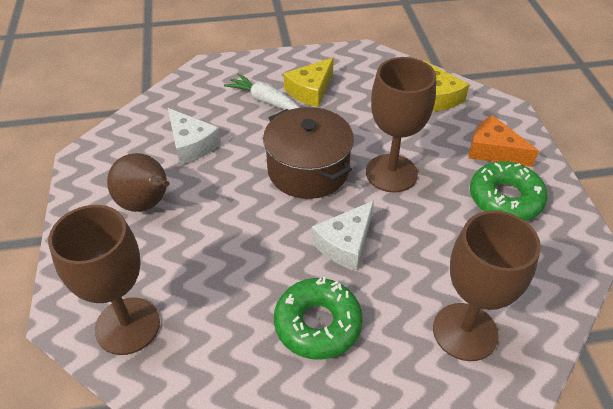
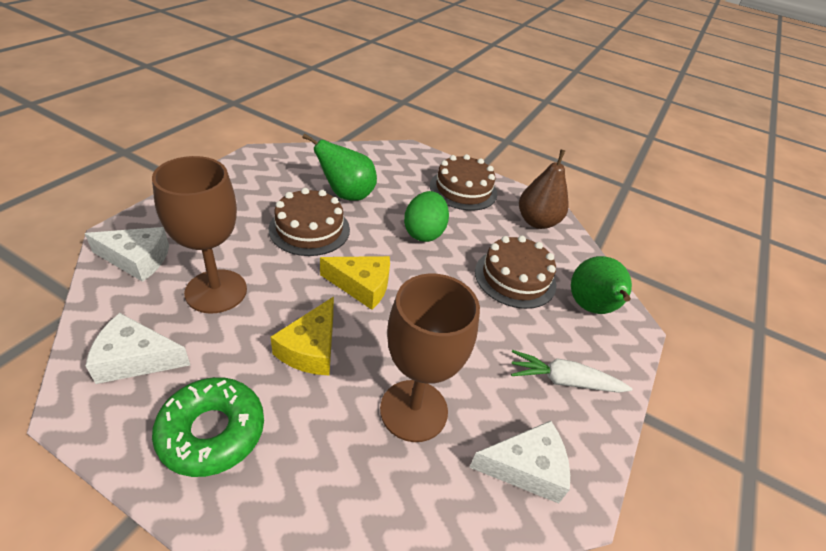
brown cake: none = 0 -> [269,188,350,256] [430,154,497,211] [475,236,556,309] = 3
brown goblet: [48,205,160,355] [366,57,436,193] [433,210,541,361] = 3 -> [152,156,247,313] [380,274,480,442] = 2
brown pot: [263,107,354,199] = 1 -> none = 0
green donut: [274,277,363,360] [470,161,547,221] = 2 -> [152,377,264,477] = 1
green egg: none = 0 -> [404,191,449,242] = 1
green pear: none = 0 -> [302,133,377,201] [571,256,632,314] = 2
orange cheese: [468,115,539,167] = 1 -> none = 0
white cheese: [168,108,221,164] [312,201,374,270] = 2 -> [84,227,169,282] [86,313,190,384] [469,421,570,504] = 3

